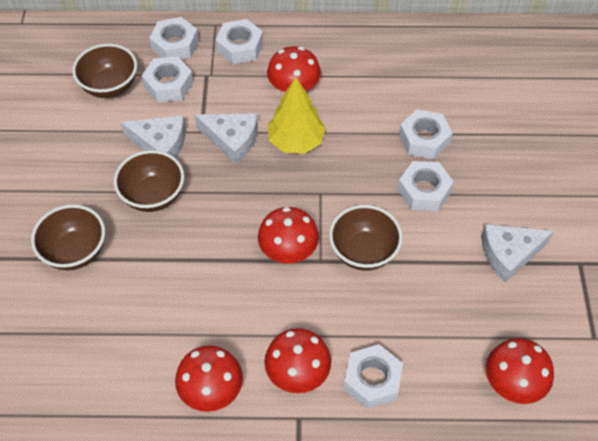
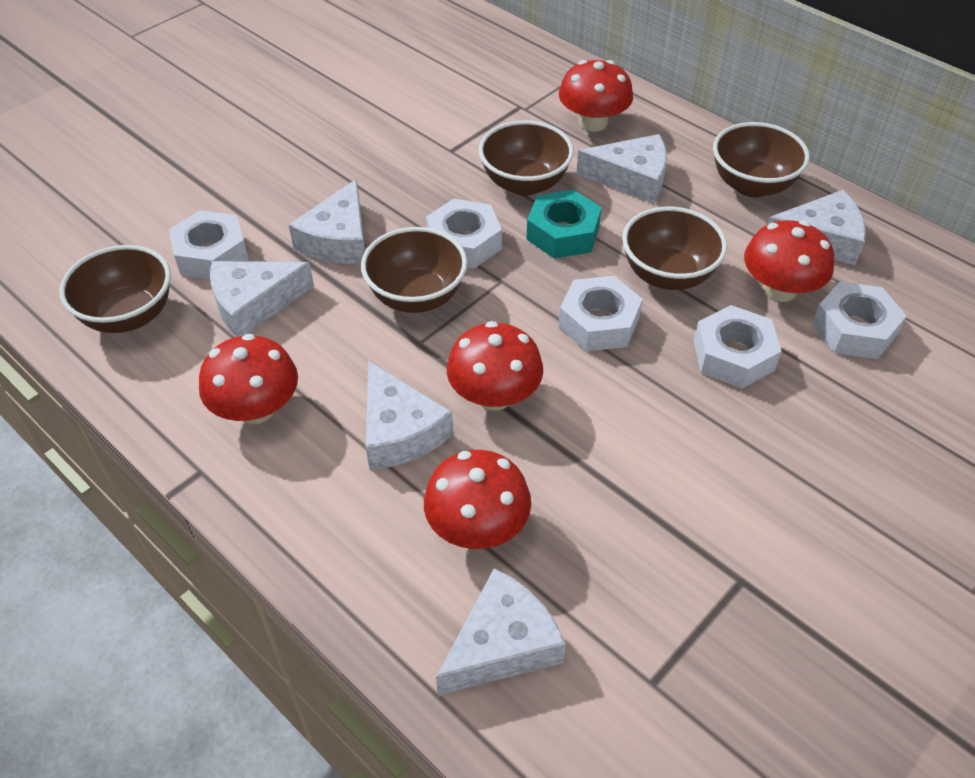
brown bowl: [31,204,105,270] [72,44,137,98] [114,150,184,212] [329,205,403,271] = 4 -> [59,245,171,333] [361,227,467,313] [479,120,574,196] [622,207,727,290] [713,122,810,197] = 5
turquoise nut: none = 0 -> [526,189,602,259] = 1
white cheese: [120,115,185,158] [195,113,258,164] [481,224,554,283] = 3 -> [210,261,314,337] [289,179,365,264] [366,361,453,470] [436,568,566,695] [576,134,667,204] [767,190,866,265] = 6
white nut: [142,56,193,102] [149,17,199,60] [215,19,263,64] [344,344,403,409] [397,161,454,211] [399,109,453,159] = 6 -> [169,210,249,279] [426,198,502,269] [558,276,643,351] [694,305,782,388] [812,282,906,359] = 5
yellow tree: [267,77,326,154] = 1 -> none = 0

